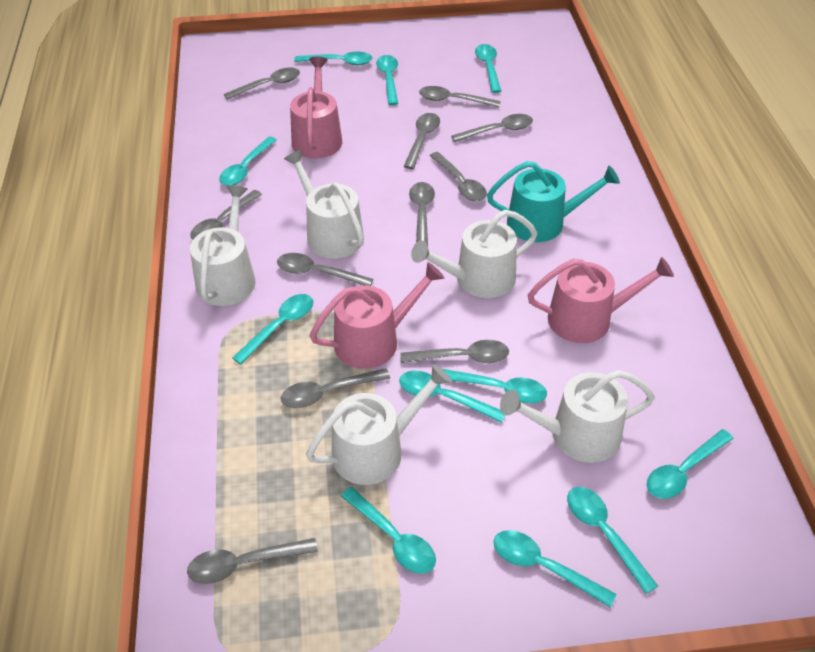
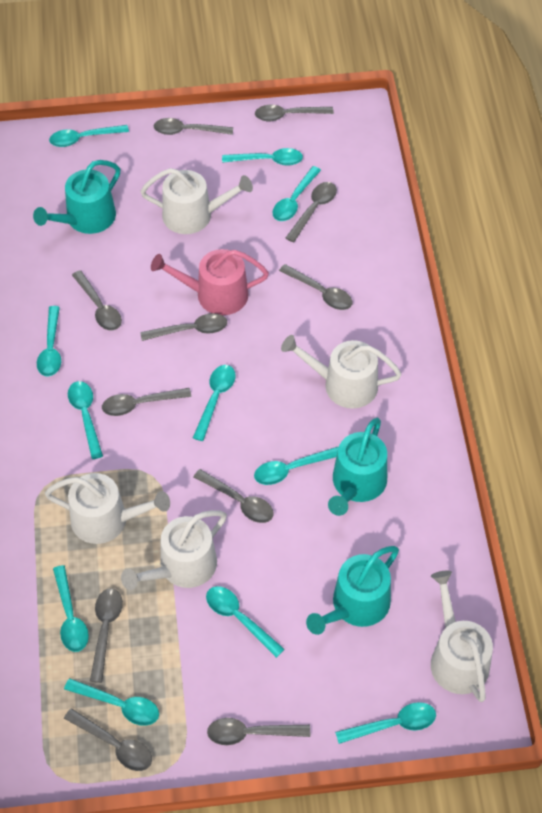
pink watering can: [290,57,342,159] [310,262,444,369] [528,257,674,343] = 3 -> [151,249,269,315] = 1
turquoise watering can: [487,161,620,242] = 1 -> [33,160,120,234] [306,546,399,635] [328,418,387,516] = 3

